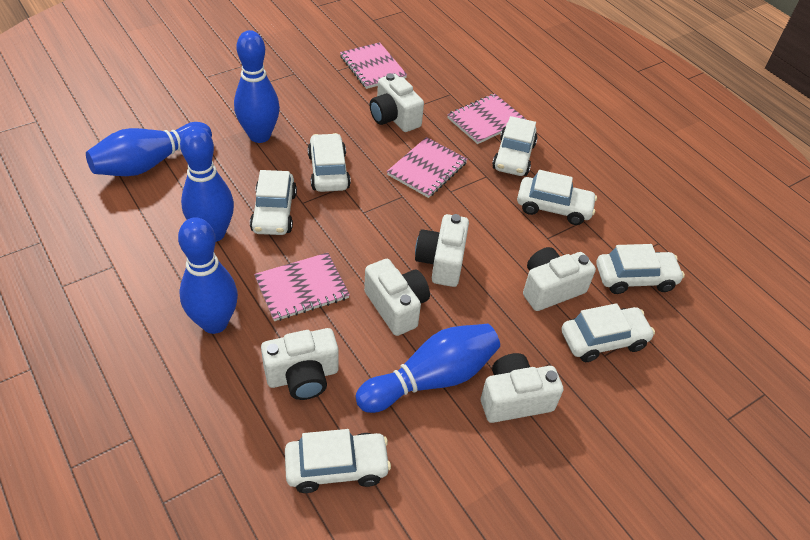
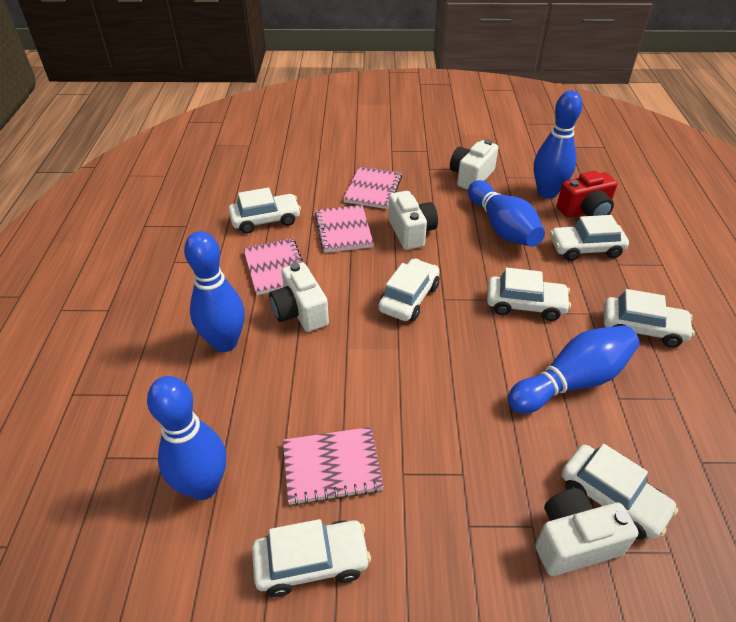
red camera: none = 0 -> [557,171,617,218] = 1
white camera: [261,328,338,400] [364,259,430,336] [370,73,424,132] [415,214,469,287] [481,353,563,423] [523,247,596,311] = 6 -> [269,262,329,332] [388,191,438,250] [450,140,499,190] [535,488,638,576] = 4

